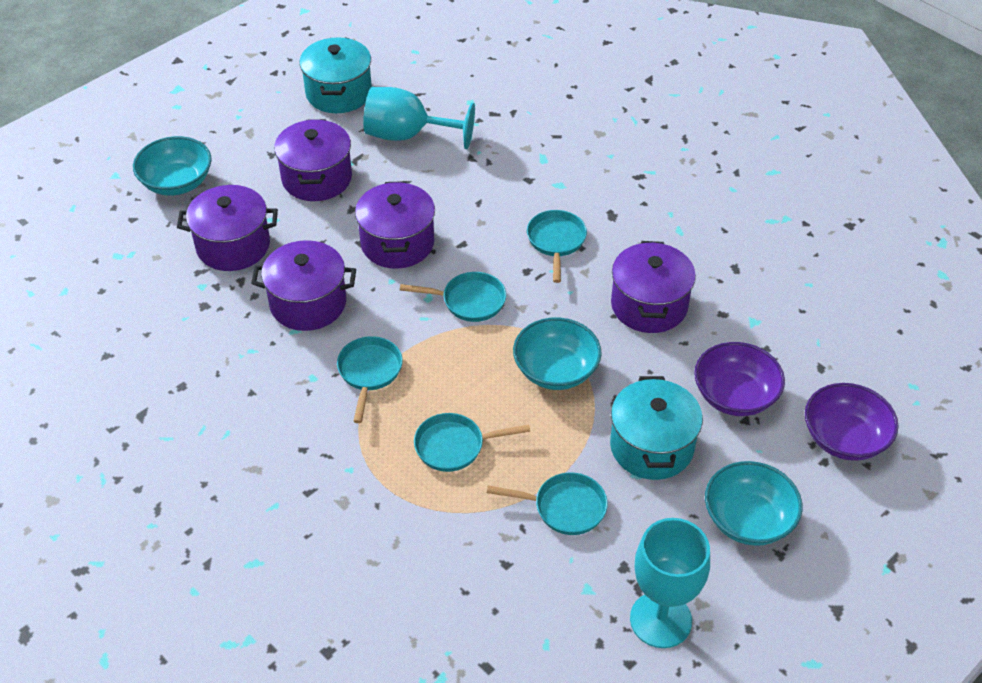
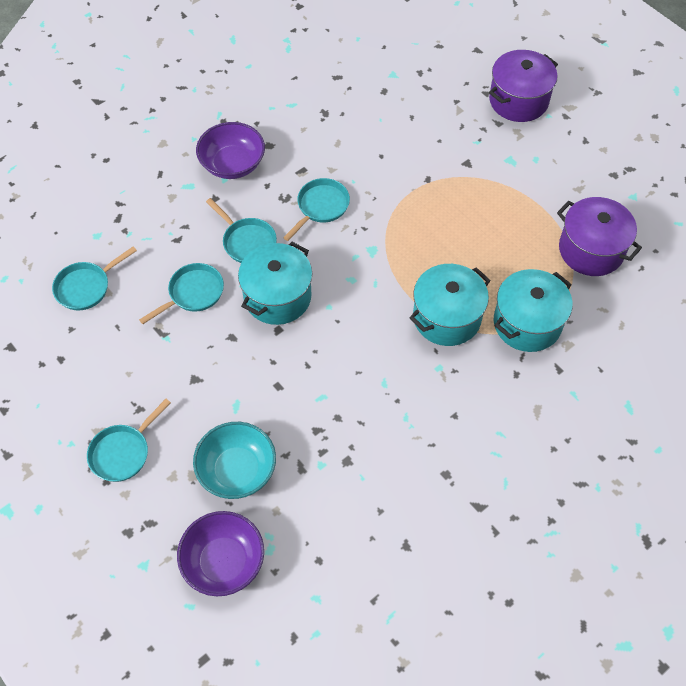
purple pot: [177,185,278,271] [251,240,356,331] [274,119,352,201] [355,181,435,269] [611,241,696,333] = 5 -> [489,50,558,122] [557,197,642,276] = 2
turquoise bowl: [133,136,212,196] [513,318,602,390] [705,461,802,546] = 3 -> [193,422,276,499] = 1
turquoise goblet: [363,87,475,149] [630,518,710,648] = 2 -> none = 0
turquoise pot: [299,37,372,113] [610,376,703,480] = 2 -> [238,242,312,325] [410,264,491,346] [494,269,573,352] = 3

